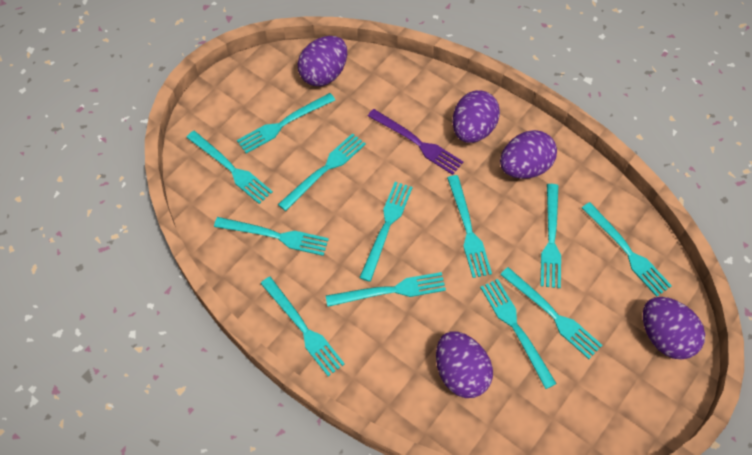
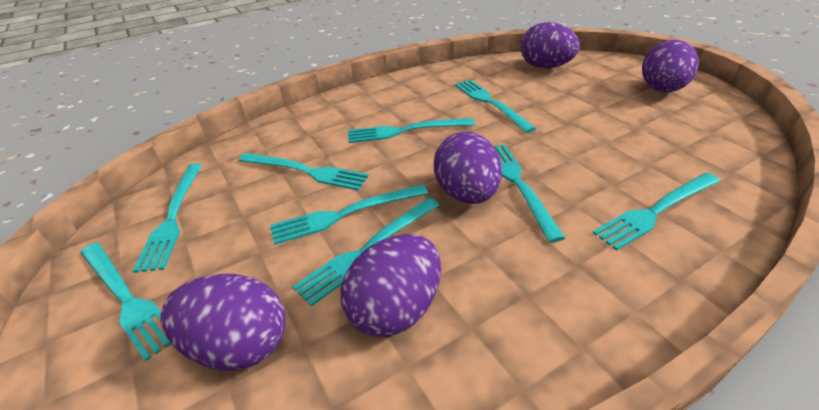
purple fork: [368,109,463,175] = 1 -> none = 0
turquoise fork: [186,131,273,204] [214,217,329,256] [237,93,335,153] [260,277,345,376] [278,133,366,211] [326,272,446,307] [359,182,413,282] [447,175,492,278] [480,279,557,389] [500,267,602,359] [540,184,561,288] [582,202,672,297] = 12 -> [80,243,171,361] [133,163,202,273] [239,153,369,191] [270,184,428,245] [293,198,440,307] [348,118,475,143] [455,80,536,133] [495,144,565,242] [592,173,720,251] = 9

